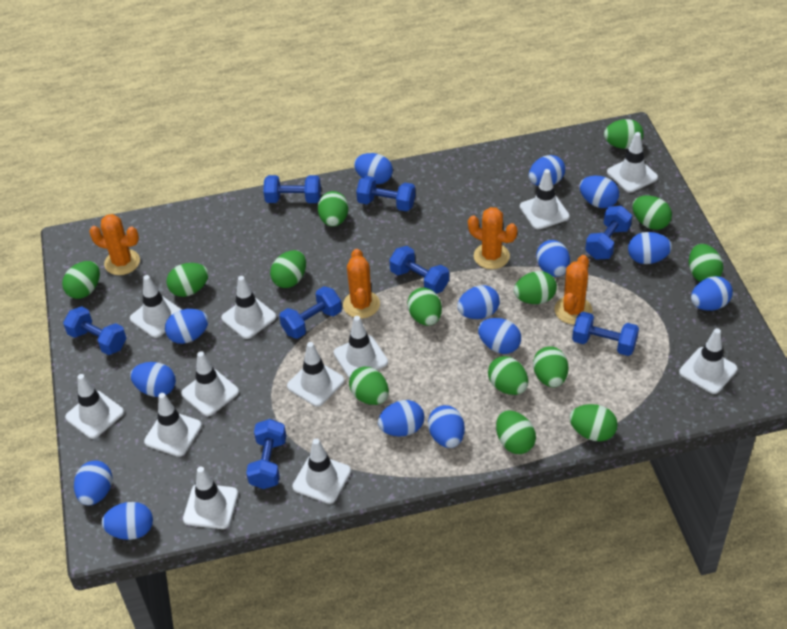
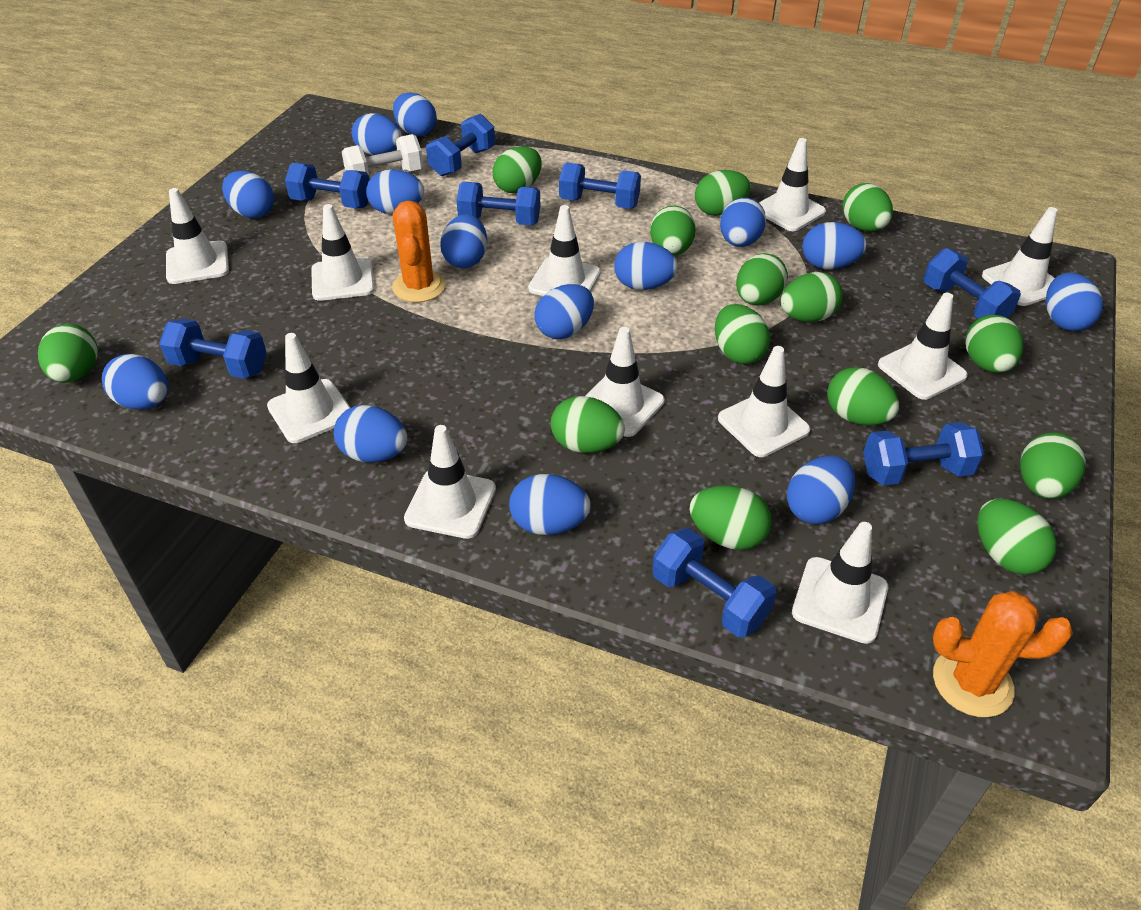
orange cactus: [89,214,140,275] [343,249,380,318] [468,207,518,269] [554,255,593,324] = 4 -> [392,201,446,302] [933,591,1073,717] = 2
white dumbbell: none = 0 -> [342,134,423,175] = 1
white traffic cone: [65,374,124,439] [130,275,182,338] [144,393,202,457] [181,351,239,416] [183,466,238,529] [221,276,276,339] [287,342,344,407] [292,438,351,504] [334,316,388,378] [520,169,570,230] [607,132,658,193] [679,328,737,394] = 12 -> [166,188,229,284] [267,333,351,443] [311,204,374,301] [404,425,496,539] [528,205,601,296] [585,327,665,437] [718,346,810,457] [759,138,826,231] [792,522,888,644] [878,293,968,400] [982,207,1057,306] = 11

